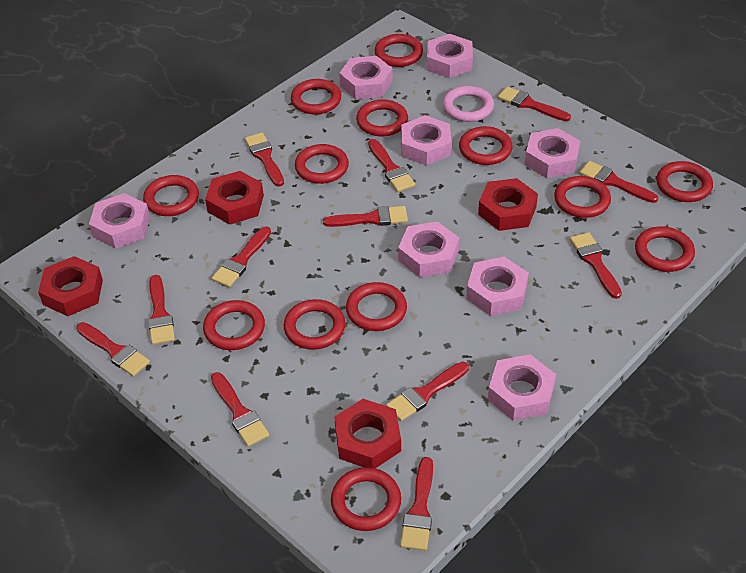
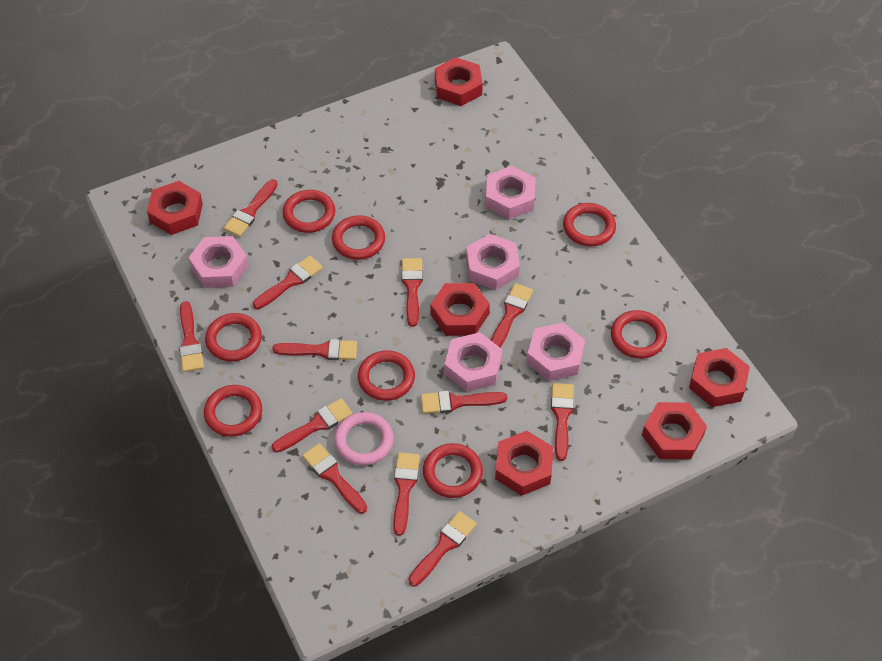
pink nut: [89,193,150,249] [339,56,393,99] [398,221,459,278] [401,115,451,166] [427,34,473,78] [466,257,529,316] [488,354,556,421] [525,128,580,178] = 8 -> [188,236,249,288] [444,332,503,392] [466,234,520,290] [485,166,535,219] [527,322,585,381] = 5
red nut: [38,256,103,316] [205,171,264,225] [334,399,401,469] [478,178,538,231] = 4 -> [147,181,203,235] [430,283,490,336] [435,57,483,106] [495,431,553,496] [642,402,707,459] [689,348,750,407] = 6
red ring: [143,175,199,216] [203,300,265,350] [284,299,346,350] [291,79,341,114] [295,144,349,184] [331,467,401,531] [346,282,407,331] [356,99,408,136] [375,34,423,67] [459,126,513,165] [554,176,611,218] [635,226,695,272] [656,161,713,202] = 13 -> [204,385,262,437] [205,313,262,362] [283,190,335,233] [332,215,385,260] [358,350,415,401] [423,443,483,498] [563,203,616,247] [611,310,667,359] = 8

